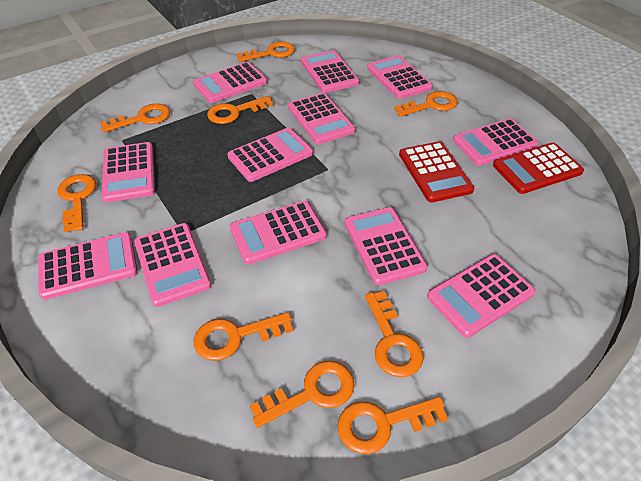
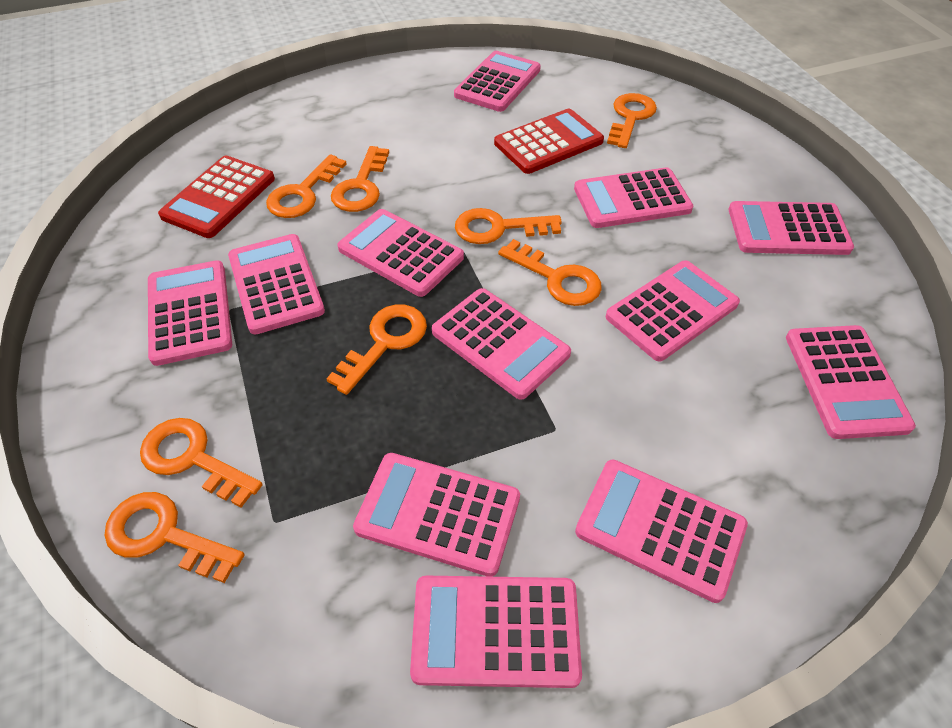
orange key: [58,174,96,232] [100,103,170,133] [194,312,293,361] [207,96,273,124] [237,41,295,62] [250,361,354,428] [337,397,448,454] [365,291,424,377] [394,91,458,117] = 9 -> [104,492,244,583] [140,418,263,508] [266,154,346,218] [326,304,427,395] [331,146,389,212] [455,208,562,244] [498,239,602,306] [607,93,657,148] = 8

